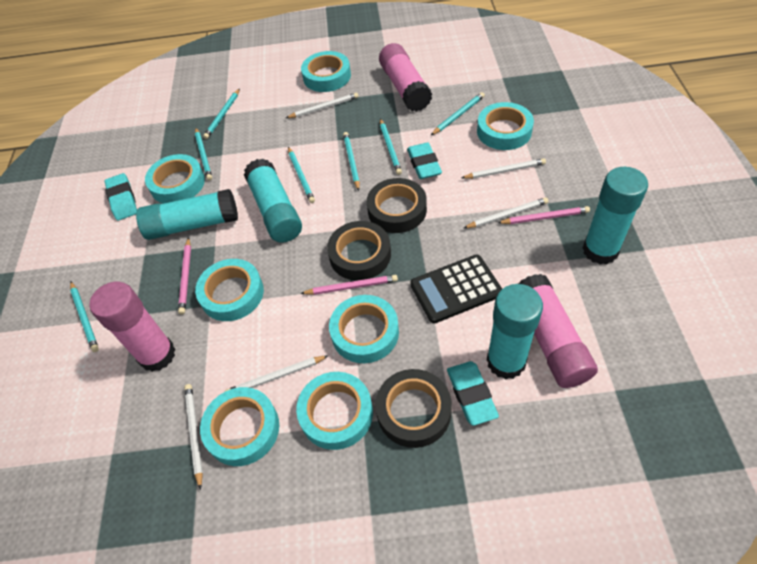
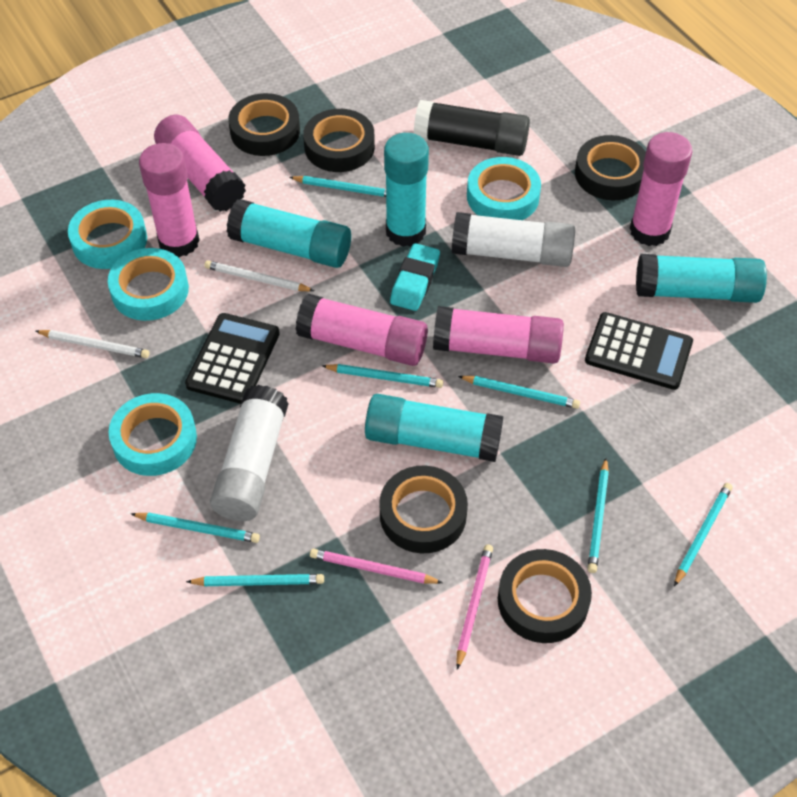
black calculator: [410,254,502,324] = 1 -> [185,313,280,404] [585,312,693,390] = 2
black glue stick: none = 0 -> [414,100,530,156] = 1
black tape: [327,221,391,281] [367,178,427,233] [375,369,452,448] = 3 -> [228,93,300,156] [303,109,375,172] [379,466,468,553] [498,549,592,643] [575,135,646,200] = 5
pink glue stick: [89,282,176,372] [379,43,432,112] [518,274,598,388] = 3 -> [139,143,200,257] [154,115,246,212] [296,294,428,366] [433,306,564,364] [630,132,692,246] = 5
pink pencil: [178,237,191,314] [300,275,398,295] [498,206,590,224] = 3 -> [310,548,443,584] [456,544,493,670] = 2
turquoise eraser: [104,173,137,221] [407,143,442,179] [447,361,499,426] = 3 -> [390,243,440,311] = 1
turquoise tape: [145,154,205,204] [195,259,264,321] [200,387,279,466] [296,372,373,450] [301,51,351,92] [329,295,399,363] [477,102,534,150] = 7 -> [68,200,147,269] [108,248,189,321] [109,393,197,476] [467,157,541,220] = 4
white glue stick: none = 0 -> [210,385,289,521] [452,212,575,267] = 2
white pencil: [184,384,203,490] [225,355,329,391] [286,93,358,118] [462,158,546,179] [464,197,548,228] = 5 -> [36,330,149,358] [204,261,314,291] = 2

